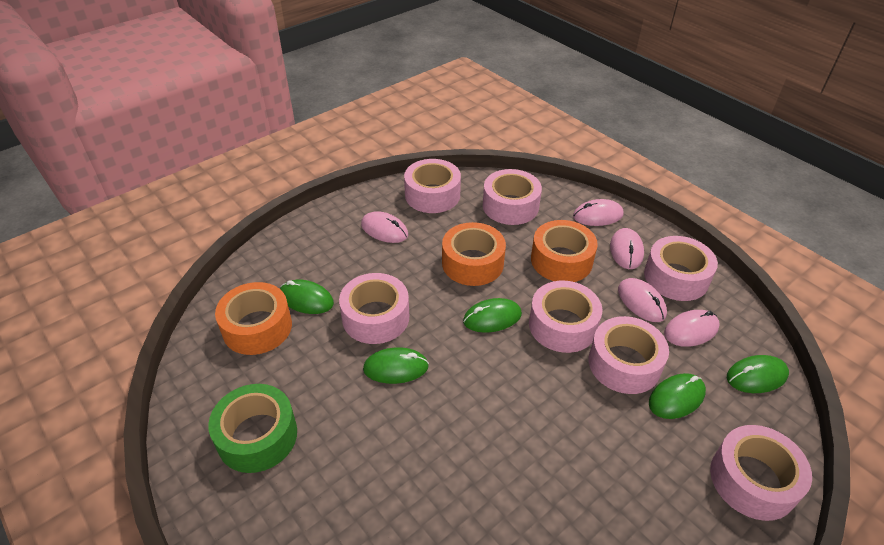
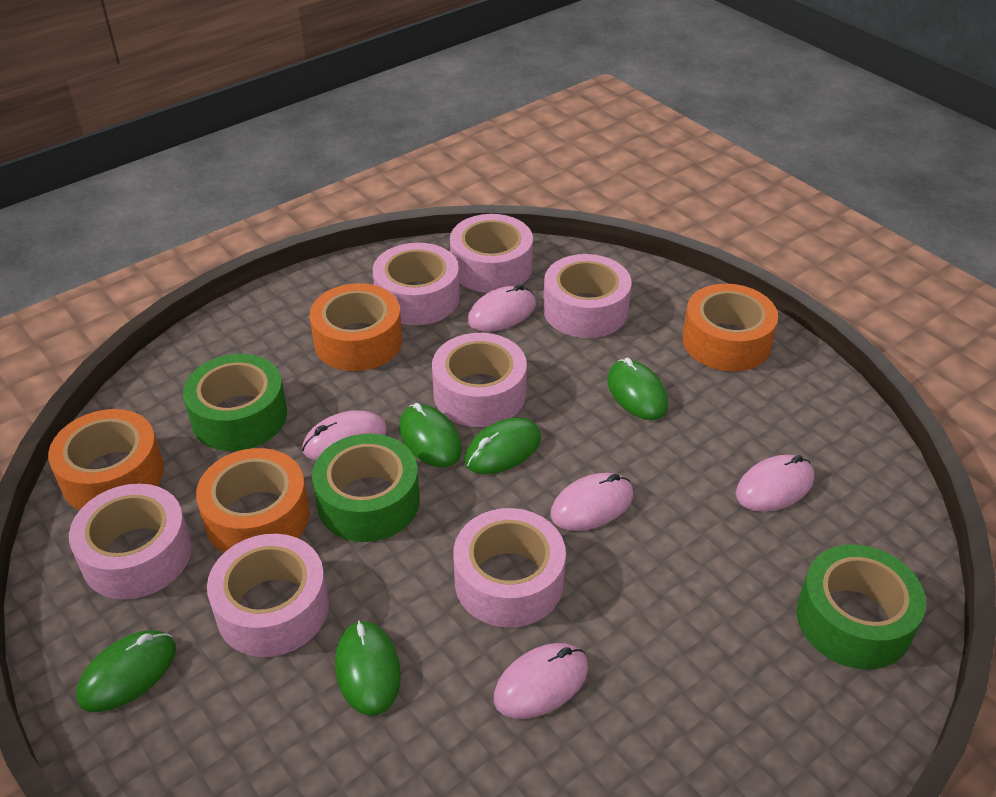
green tape: [208,384,297,473] = 1 -> [183,354,287,451] [312,434,420,542] [797,544,926,669] = 3
orange tape: [215,282,292,355] [442,222,506,286] [531,220,598,282] = 3 -> [48,409,164,510] [196,448,310,553] [310,283,402,371] [682,284,778,372] = 4

